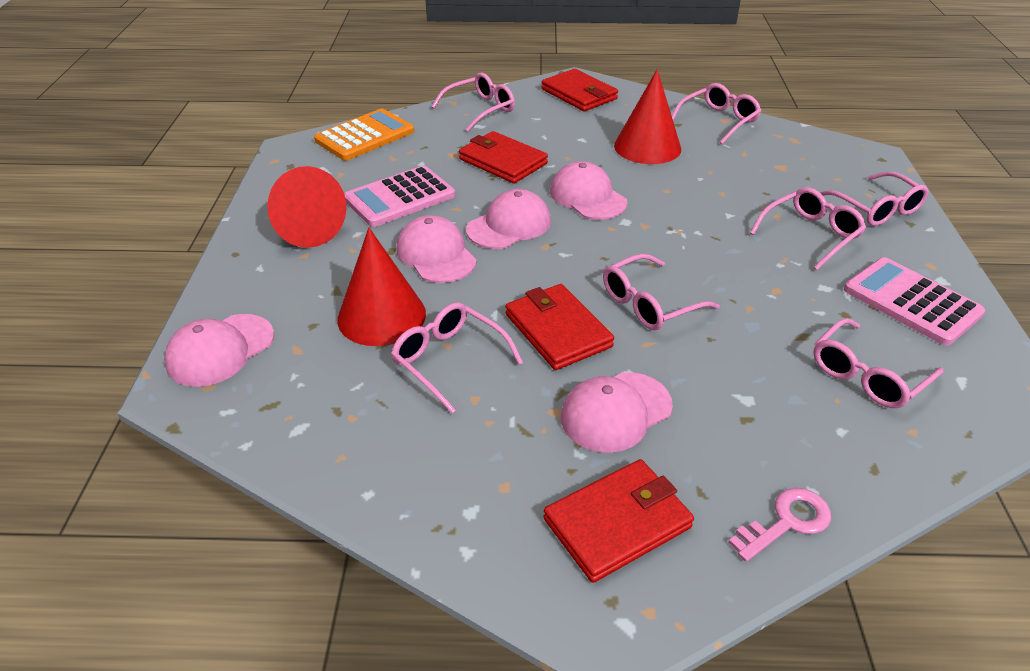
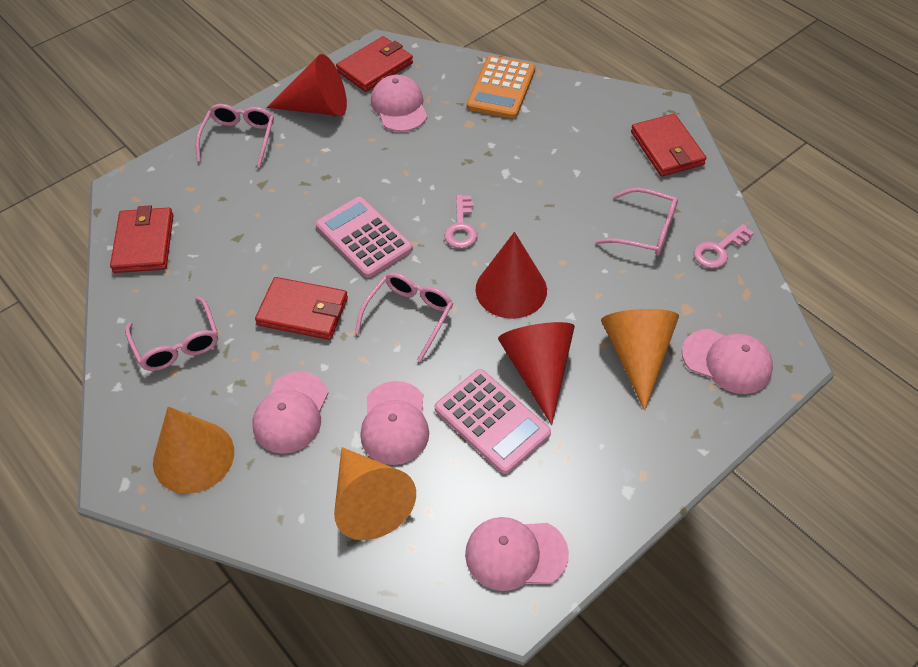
orange cone: none = 0 -> [153,406,234,494] [334,447,416,540] [601,309,679,411] = 3
pink glasses: [391,302,523,413] [431,73,515,131] [603,254,720,330] [672,83,761,144] [750,187,866,270] [813,318,944,408] [820,171,929,226] = 7 -> [125,297,218,371] [196,104,274,168] [355,272,453,362] [595,188,678,256] = 4
pink key: [728,488,831,562] = 1 -> [444,195,477,249] [694,224,754,268] = 2

